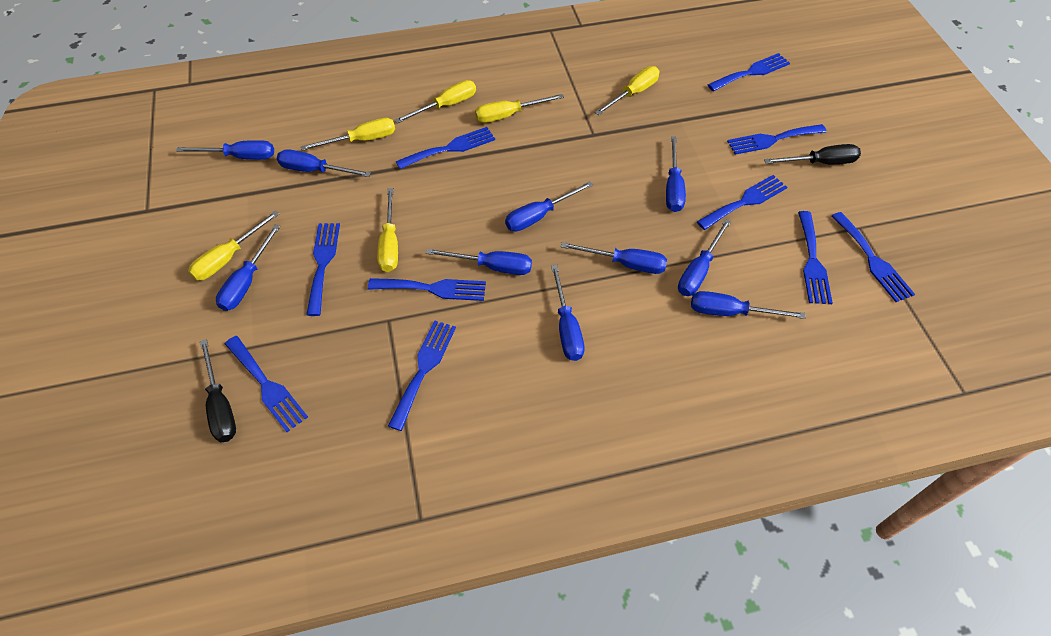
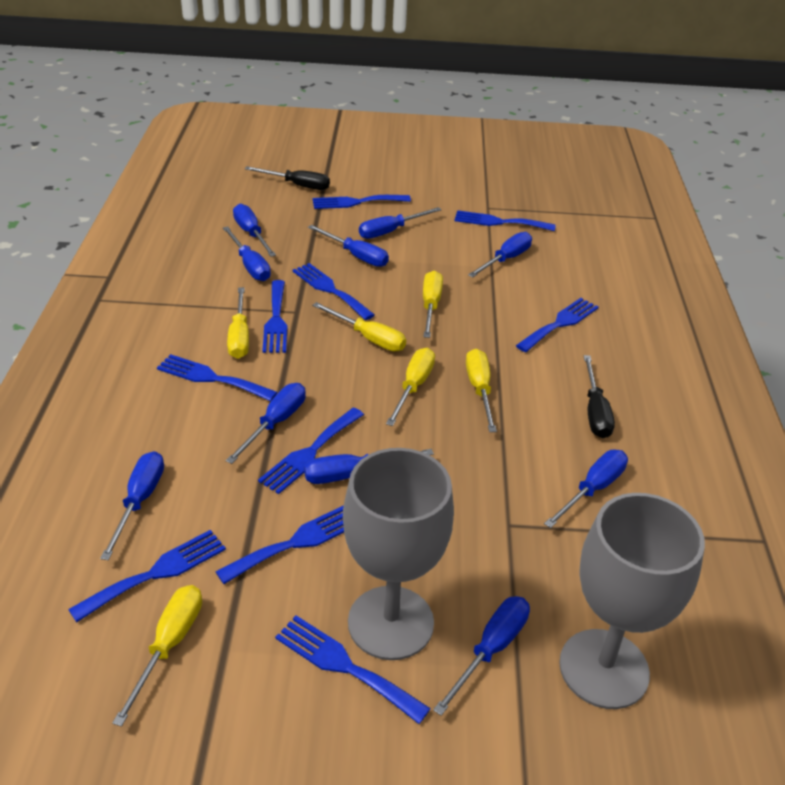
grey goblet: none = 0 -> [343,448,454,660] [559,493,705,709] = 2

